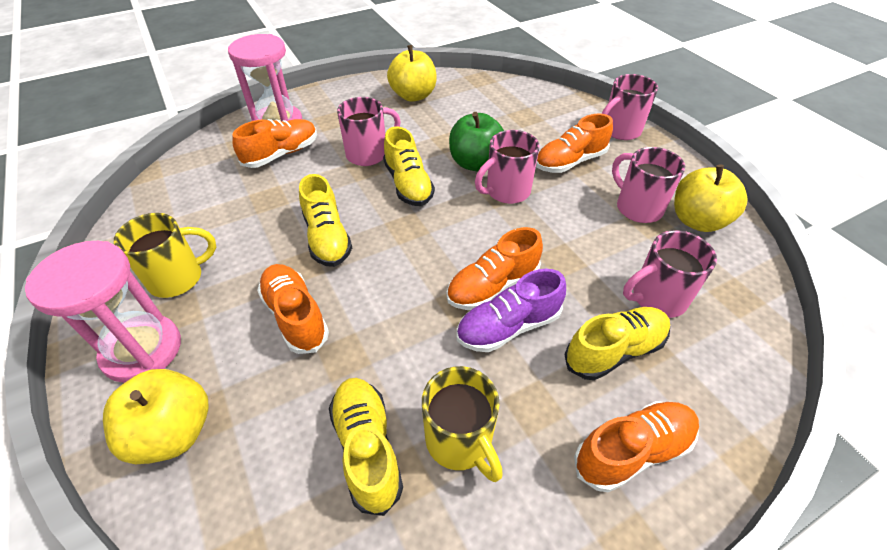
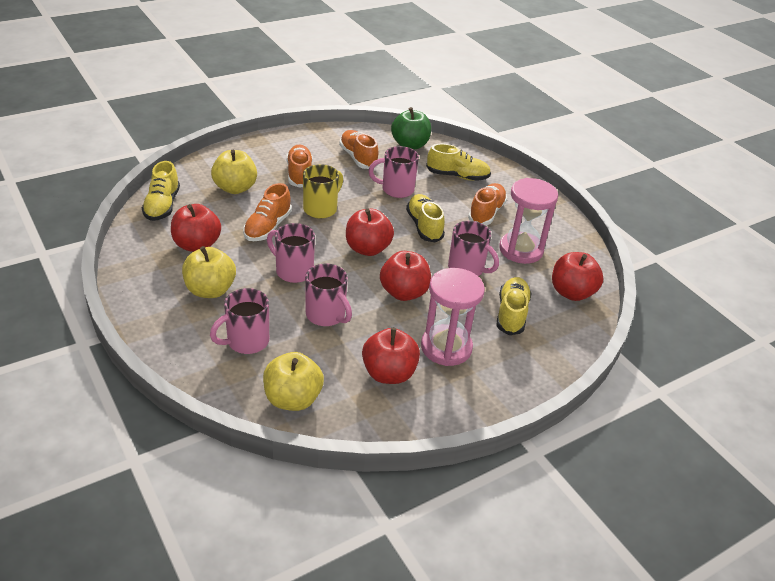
orange shoe: [232,119,317,168] [257,264,329,354] [447,227,543,310] [536,114,613,173] [574,401,699,492] = 5 -> [243,183,292,241] [286,144,313,188] [339,130,378,169] [468,183,507,225] = 4
purple shoe: [456,269,566,352] = 1 -> none = 0
red apple: none = 0 -> [171,204,221,252] [346,209,394,256] [362,328,420,384] [380,251,431,301] [552,252,603,301] = 5
yellow mug: [114,213,216,298] [422,366,503,482] = 2 -> [303,164,343,218] = 1

